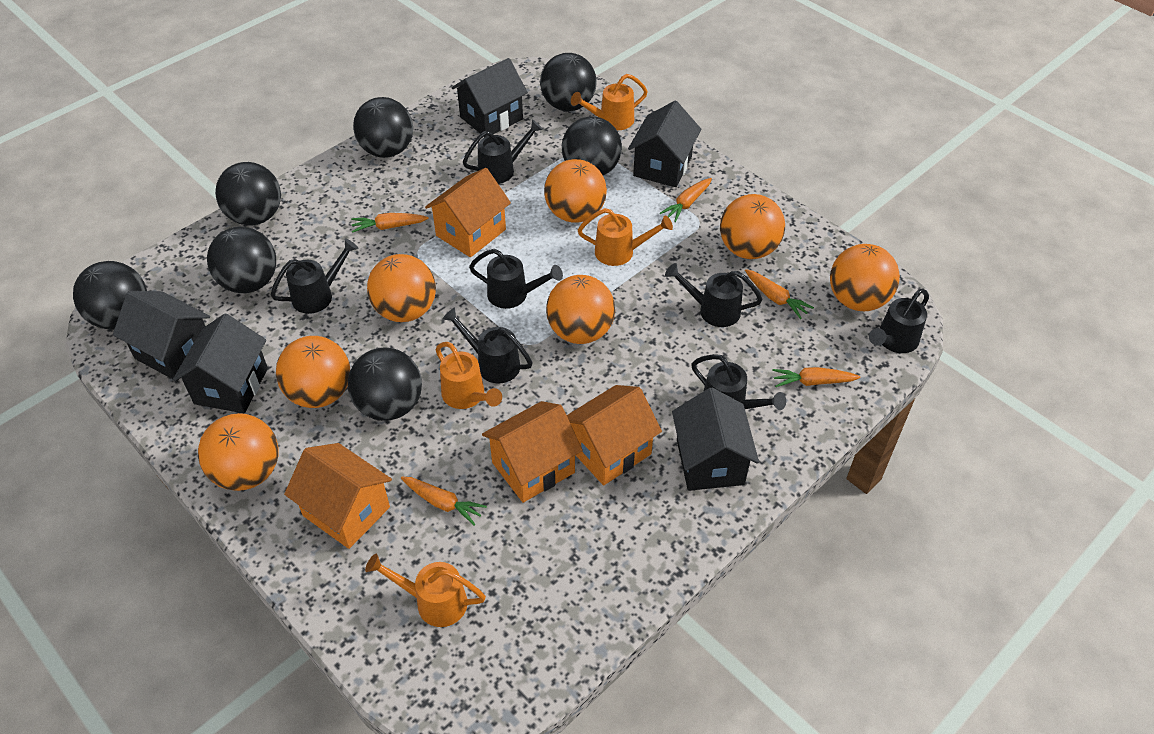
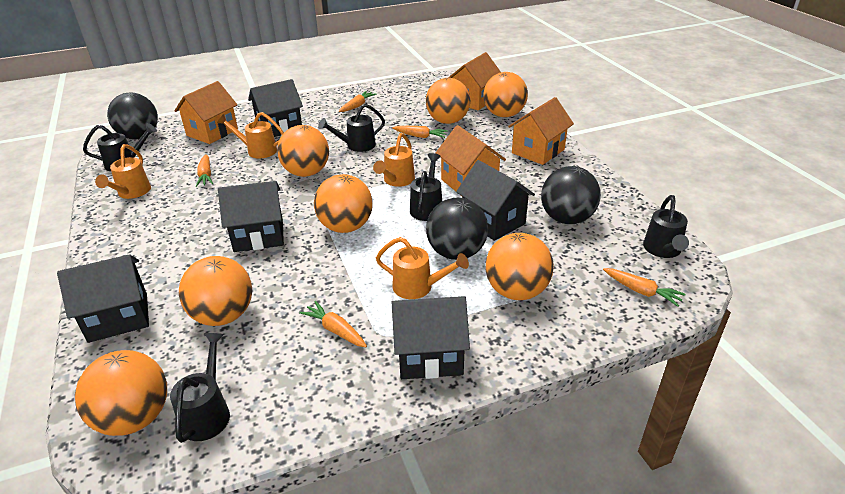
black ball: [73,261,147,329] [207,226,276,293] [215,162,281,225] [348,348,422,421] [353,97,413,158] [540,53,597,111] [562,116,622,175] = 7 -> [107,93,158,139] [426,198,488,260] [541,166,601,224] = 3
black watering can: [271,239,358,314] [443,307,533,383] [463,119,543,184] [469,249,563,309] [665,263,763,327] [691,354,786,410] [869,288,929,353] = 7 -> [83,123,157,171] [170,333,230,443] [318,104,385,152] [410,153,442,221] [643,195,689,258] = 5

